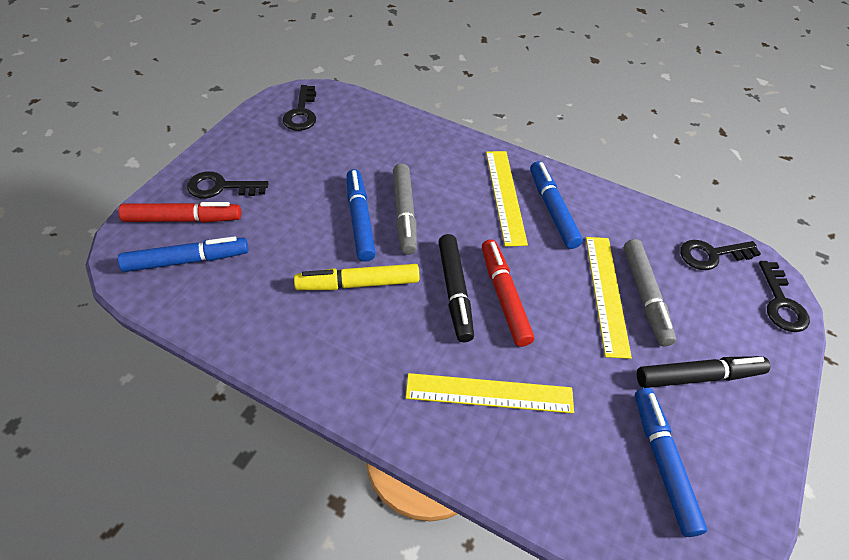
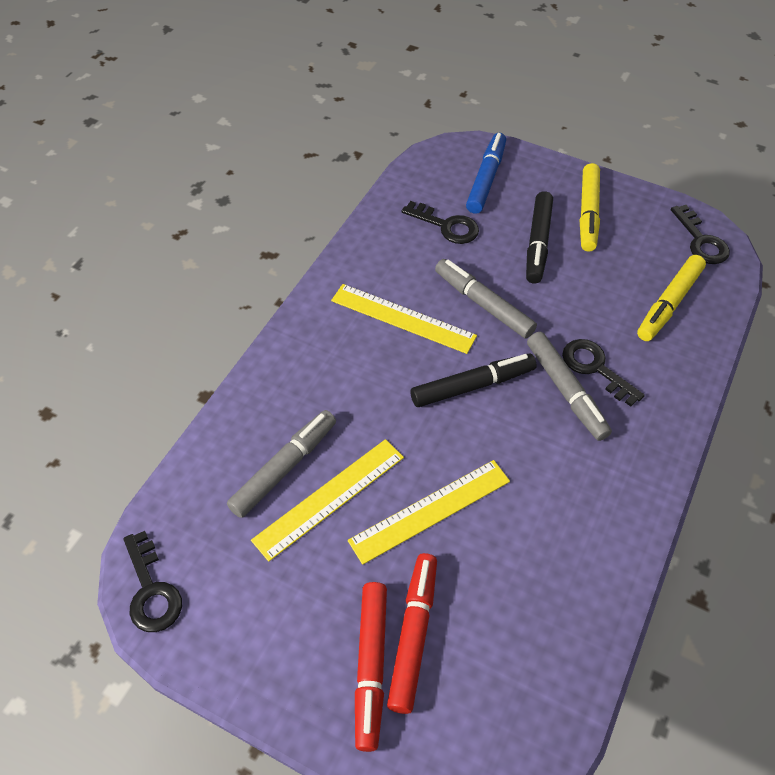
blue marker: [118,236,248,272] [347,169,376,262] [530,161,583,249] [635,388,707,537] = 4 -> [466,133,506,214] = 1
grey marker: [393,163,417,255] [624,239,676,347] = 2 -> [227,410,336,518] [435,259,537,339] [527,332,612,441] = 3
yellow marker: [294,264,420,290] = 1 -> [580,163,600,251] [637,255,706,341] = 2

